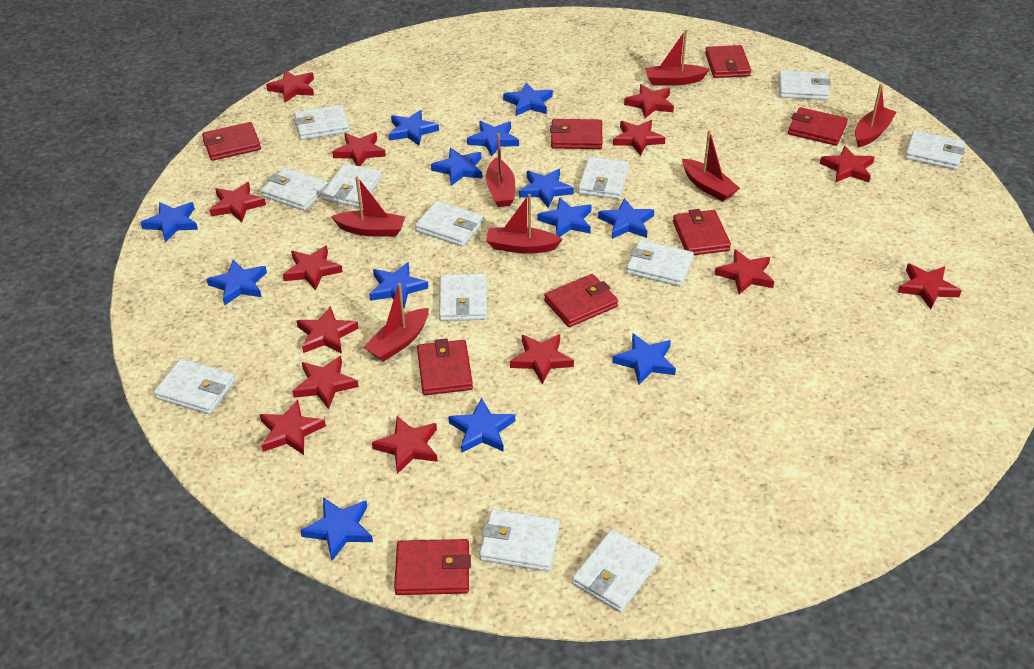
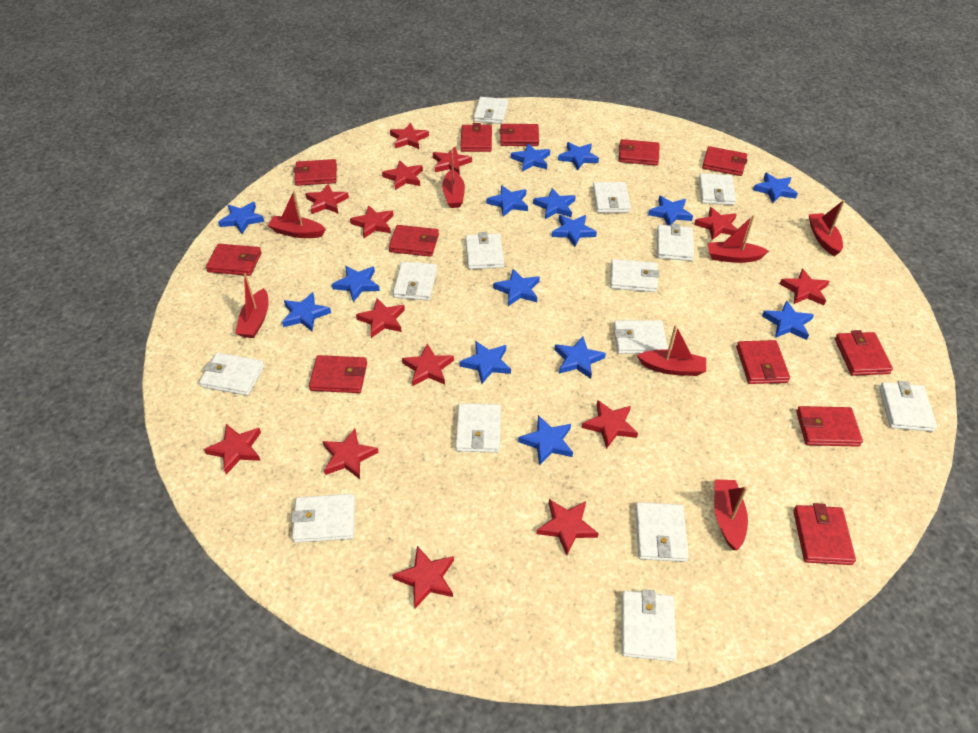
blue star: [140,202,198,242] [207,260,267,305] [300,497,373,561] [369,262,428,309] [389,110,439,145] [431,148,483,186] [448,398,515,453] [467,121,519,156] [503,82,553,116] [519,169,574,208] [538,197,592,237] [598,198,654,239] [612,334,676,385] = 13 -> [218,202,265,234] [282,292,331,331] [332,266,380,302] [460,341,511,384] [487,185,528,217] [493,269,540,306] [511,143,550,172] [518,415,573,466] [533,188,576,219] [552,215,597,247] [554,336,606,379] [558,142,599,170] [648,196,693,226] [753,173,798,203] [762,300,814,340] = 15
red wallet: [202,122,261,161] [394,539,471,595] [417,338,473,395] [544,274,618,327] [550,119,602,149] [673,209,731,255] [705,45,751,78] [788,107,848,146] = 8 -> [206,244,262,276] [293,159,337,186] [309,355,367,393] [389,225,439,257] [460,123,492,152] [499,124,539,146] [619,139,660,166] [702,146,748,176] [736,340,790,384] [793,503,856,565] [796,406,863,447] [835,330,893,376] = 12
white wallet: [154,359,235,414] [261,168,328,211] [294,104,350,140] [322,163,382,208] [415,201,483,246] [439,274,487,321] [479,509,560,571] [572,529,659,612] [578,157,629,199] [626,240,694,286] [778,70,831,100] [905,130,965,170] = 12 -> [199,353,264,396] [291,494,355,543] [393,262,437,301] [455,403,501,453] [466,232,504,269] [474,97,508,124] [593,182,631,213] [610,259,659,292] [614,320,668,354] [622,589,677,662] [635,502,689,562] [657,224,694,261] [699,173,736,205] [879,381,937,432] = 14

